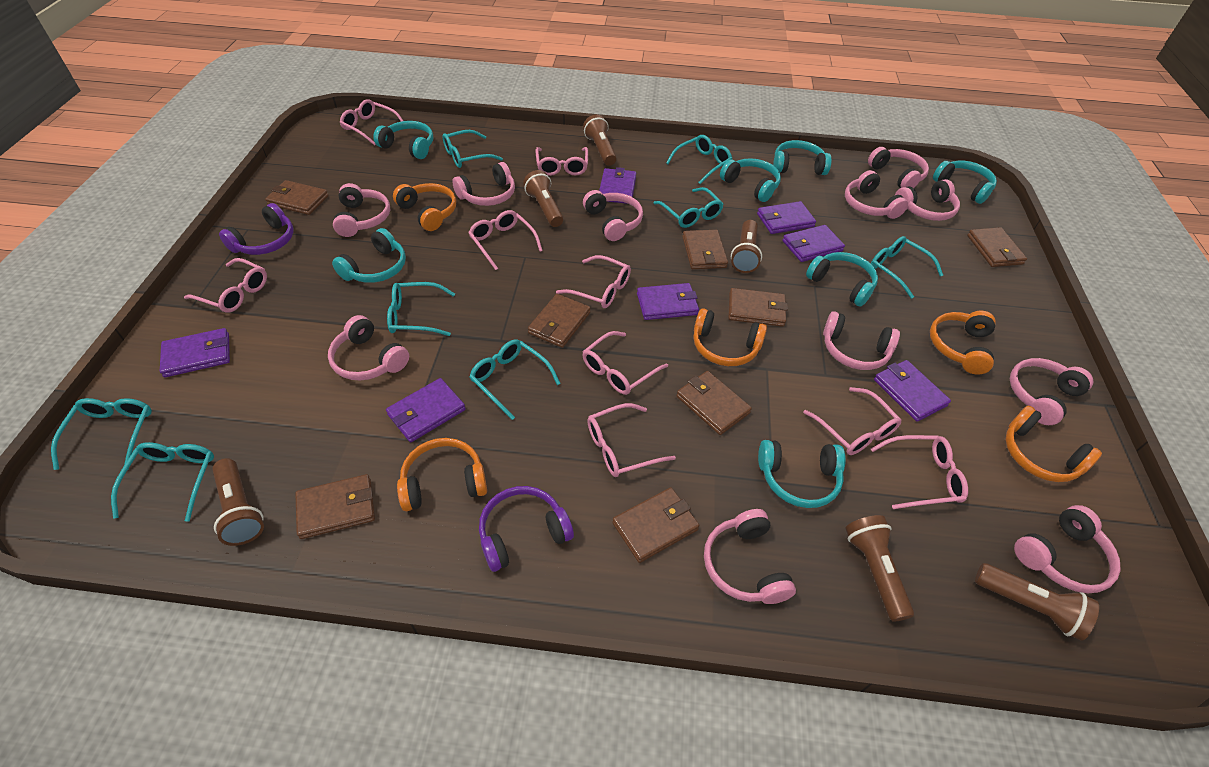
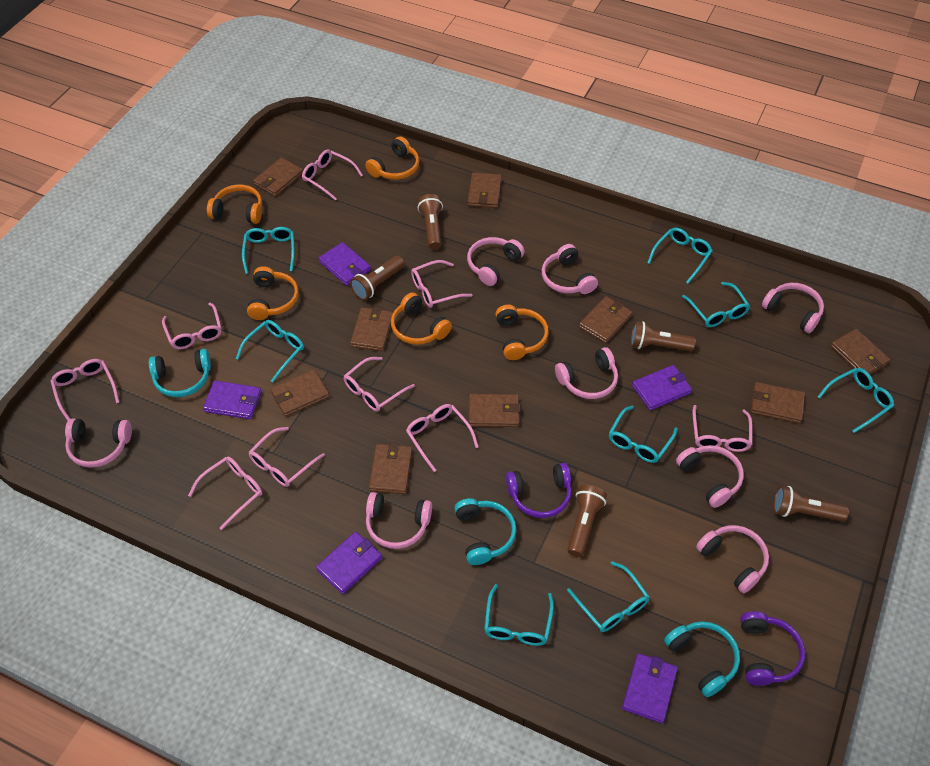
brown flashlight: [212,458,264,546] [523,170,564,227] [583,115,617,166] [731,220,762,273] [845,515,914,622] [975,563,1099,641] = 6 -> [350,256,404,300] [418,194,443,250] [567,485,607,557] [631,321,696,351] [773,486,849,522] = 5
brown wallet: [265,180,329,215] [295,474,375,539] [528,294,591,348] [612,487,699,563] [676,371,752,435] [682,230,728,269] [728,288,788,327] [967,227,1027,267] = 8 -> [253,157,303,197] [270,369,329,417] [350,307,393,351] [369,443,412,494] [468,172,502,208] [469,394,520,427] [579,296,633,343] [751,382,805,423] [831,329,890,375] = 9
pink headphones: [328,315,409,381] [333,183,390,237] [452,162,515,206] [583,190,643,241] [704,509,796,604] [823,311,900,370] [845,170,908,219] [868,147,929,188] [895,179,960,221] [1010,358,1093,425] [1014,505,1121,593] = 11 -> [65,418,132,468] [366,492,432,549] [467,237,525,286] [542,244,598,294] [555,347,618,399] [676,445,744,508] [696,525,769,594] [762,283,824,333] = 8
purple wallet: [160,328,230,377] [386,378,465,442] [599,167,636,204] [637,283,699,320] [757,201,816,234] [782,225,845,262] [874,360,951,422] = 7 -> [203,380,261,419] [316,532,382,594] [318,242,371,286] [622,653,678,723] [632,365,692,410] = 5
turquoise headphones: [332,228,406,283] [373,121,433,159] [720,158,781,202] [758,440,846,508] [773,140,832,175] [806,252,878,306] [933,161,997,204] = 7 -> [149,349,211,397] [454,498,516,565] [664,621,740,697] = 3

